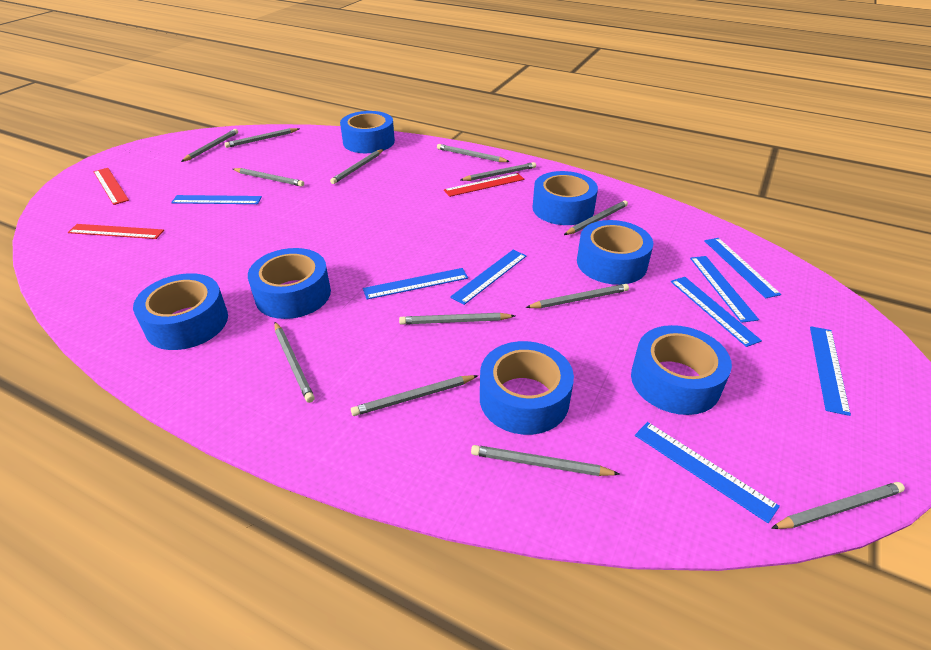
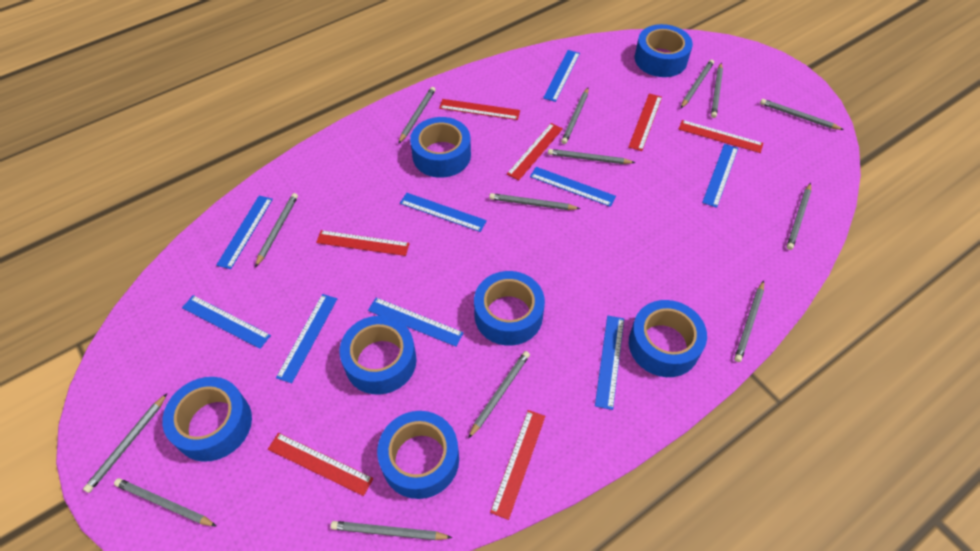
blue ruler: [171,195,262,204] [363,268,468,299] [450,250,526,305] [635,422,780,523] [671,277,762,347] [690,256,759,323] [704,238,781,298] [810,326,851,416] = 8 -> [182,295,271,349] [216,196,273,269] [276,294,337,383] [368,298,464,347] [400,193,487,232] [530,167,616,207] [543,50,580,102] [595,316,624,410] [702,144,738,208] = 9
grey pencil: [181,129,238,162] [224,128,300,148] [233,168,304,187] [274,322,315,403] [330,149,384,184] [351,375,478,416] [399,313,515,325] [437,144,510,162] [460,162,536,181] [471,445,619,476] [525,284,629,308] [564,200,628,235] [771,482,905,529] = 13 -> [83,393,167,493] [114,478,217,527] [255,193,298,267] [331,521,452,540] [398,87,436,144] [468,351,530,439] [489,193,581,210] [548,149,635,164] [561,88,589,144] [681,60,714,108] [711,63,723,118] [734,280,764,362] [760,99,844,130] [787,183,811,250] = 14
red ruler: [68,224,164,239] [94,168,129,205] [444,173,525,197] = 3 -> [268,433,373,496] [316,230,410,256] [439,99,520,120] [490,410,545,520] [507,123,563,180] [628,93,662,151] [679,120,763,153] = 7

